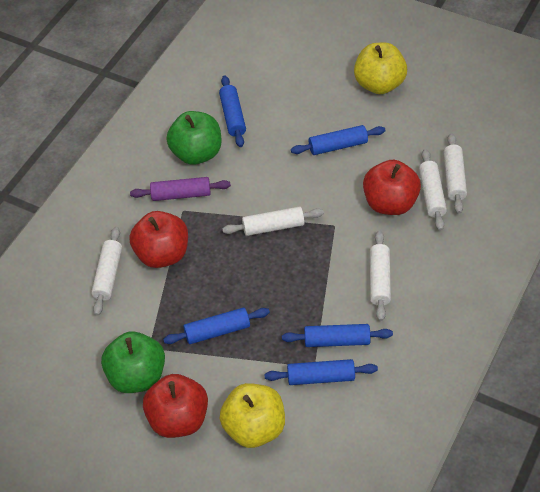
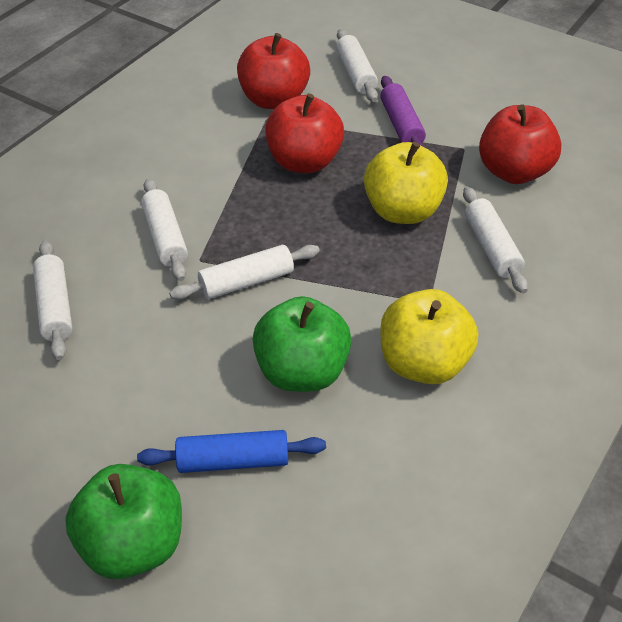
blue rolling pin: [163,308,270,344] [219,76,246,147] [264,359,378,385] [282,324,393,347] [291,125,386,155] = 5 -> [137,430,326,473] = 1

